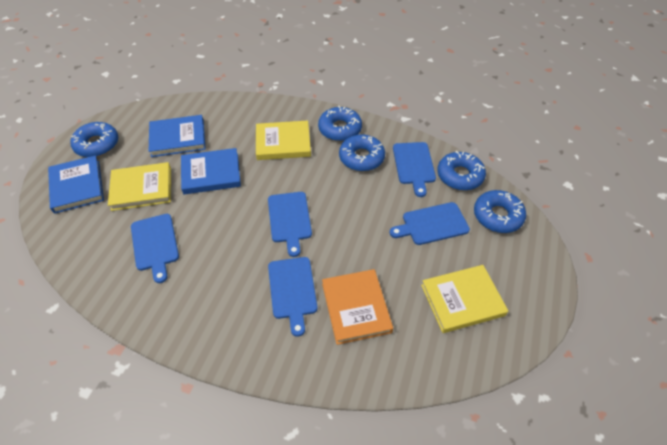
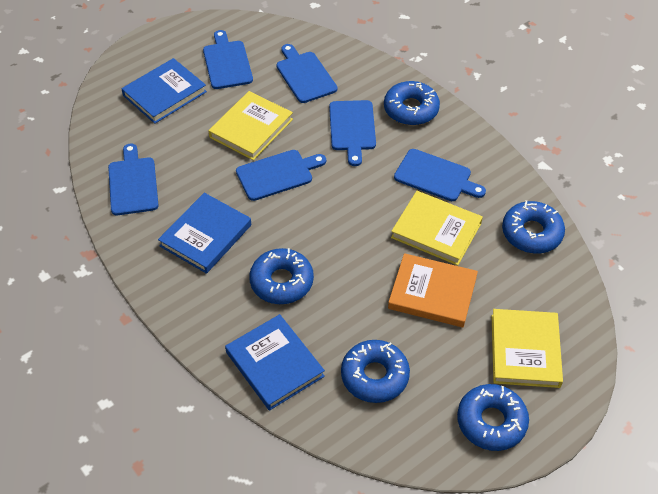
blue cutting board: [131,214,179,283] [268,192,312,257] [268,257,318,337] [390,202,470,245] [393,142,436,197] = 5 -> [108,144,159,215] [203,30,253,89] [236,150,326,201] [276,44,337,103] [329,100,376,166] [394,149,486,201] = 6

